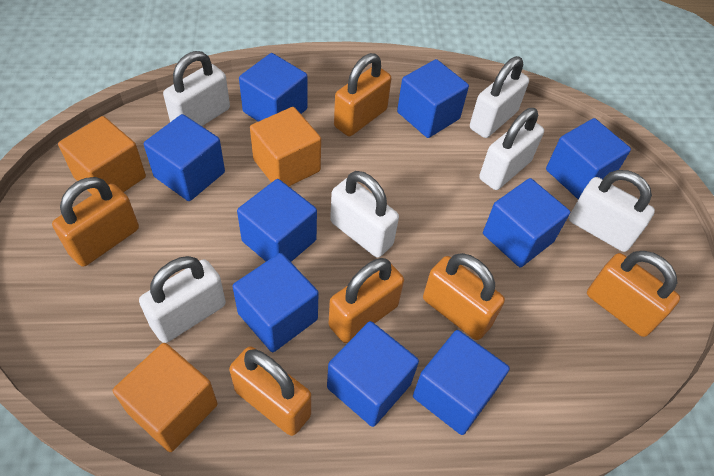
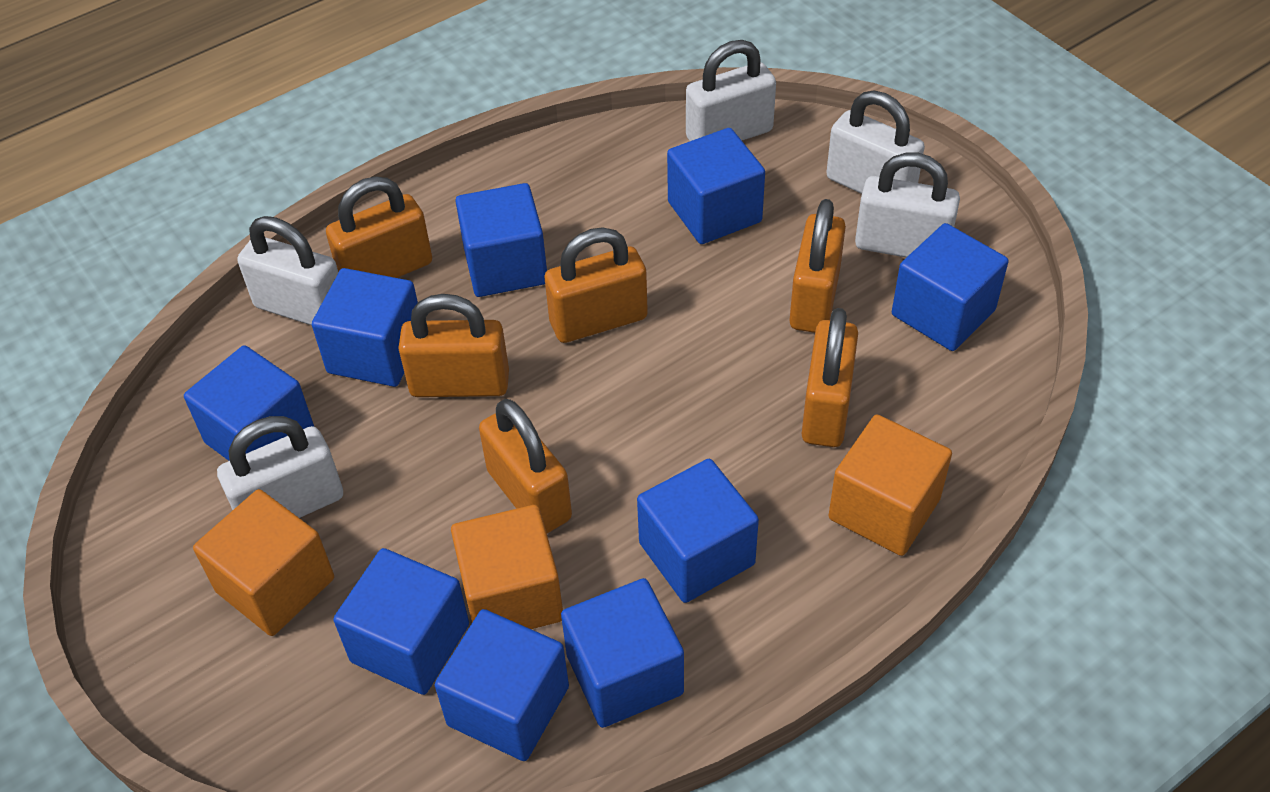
white padlock: [139,256,226,343] [163,51,230,126] [330,171,399,257] [470,56,529,138] [479,108,544,190] [569,170,655,252] = 6 -> [217,416,343,518] [237,216,339,325] [686,40,776,141] [826,91,925,194] [855,152,960,257] = 5

